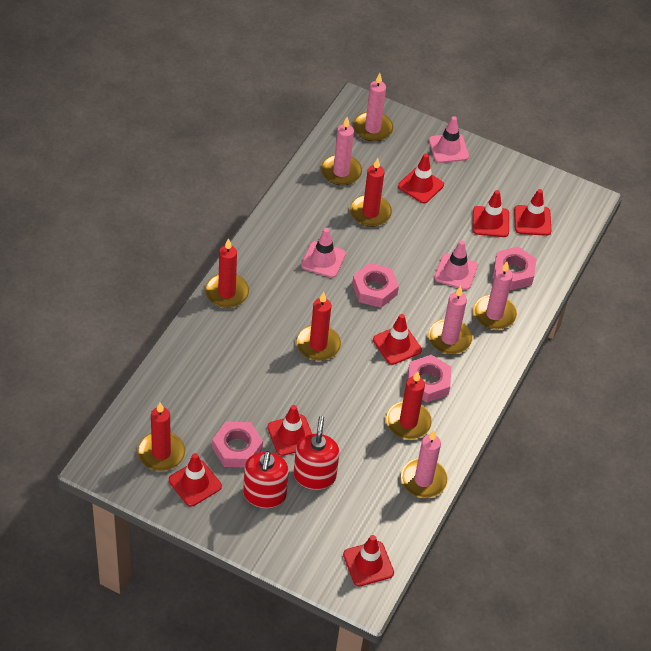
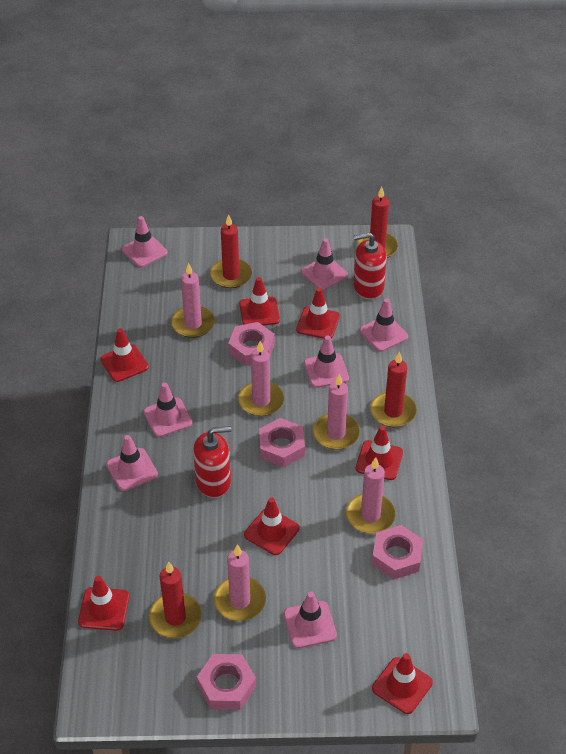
pink traffic cone: [301,228,346,278] [429,116,469,163] [434,240,478,290] = 3 -> [106,435,158,491] [122,216,168,267] [144,383,193,437] [284,592,337,648] [301,238,348,290] [304,336,349,388] [360,299,408,352] = 7
red candle: [138,403,185,471] [205,238,249,308] [296,292,341,361] [350,158,392,227] [386,371,432,439] = 5 -> [149,562,202,638] [210,214,252,288] [357,187,398,258] [370,351,417,427] = 4

